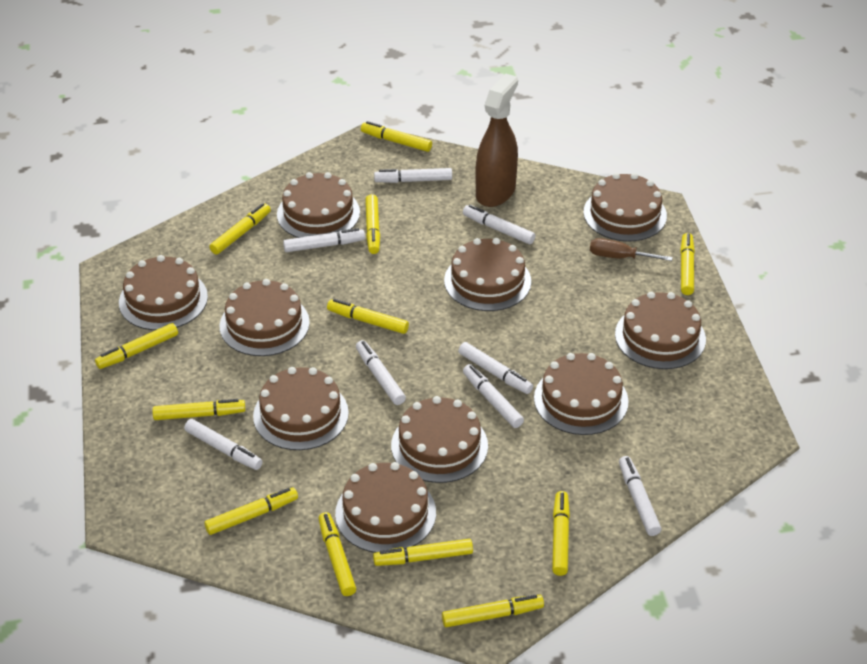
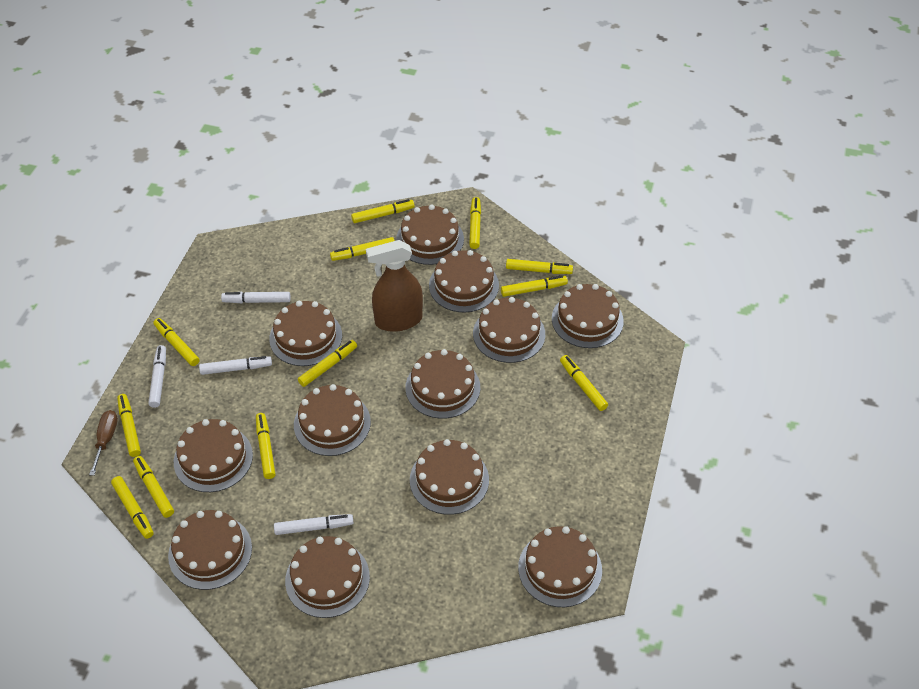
brown cake: [119,255,208,330] [220,279,310,356] [253,367,349,450] [277,172,360,238] [335,462,436,553] [391,396,488,483] [444,238,531,311] [534,353,629,435] [583,173,667,242] [615,292,706,369] = 10 -> [168,510,252,590] [174,419,253,492] [269,301,342,366] [285,536,370,618] [294,384,371,456] [396,205,464,265] [405,349,480,419] [410,439,489,515] [429,250,499,312] [473,297,545,363] [518,526,602,607] [552,284,624,348] = 12
white marker: [184,419,263,470] [283,228,365,252] [356,340,406,405] [374,168,452,183] [458,342,533,394] [463,205,536,244] [463,364,524,428] [619,456,661,536] = 8 -> [148,345,166,408] [199,356,272,375] [221,292,290,303] [274,514,353,535] = 4

